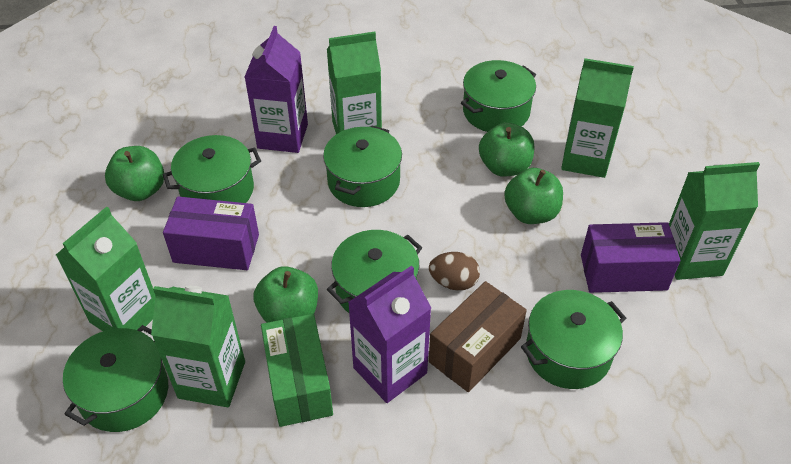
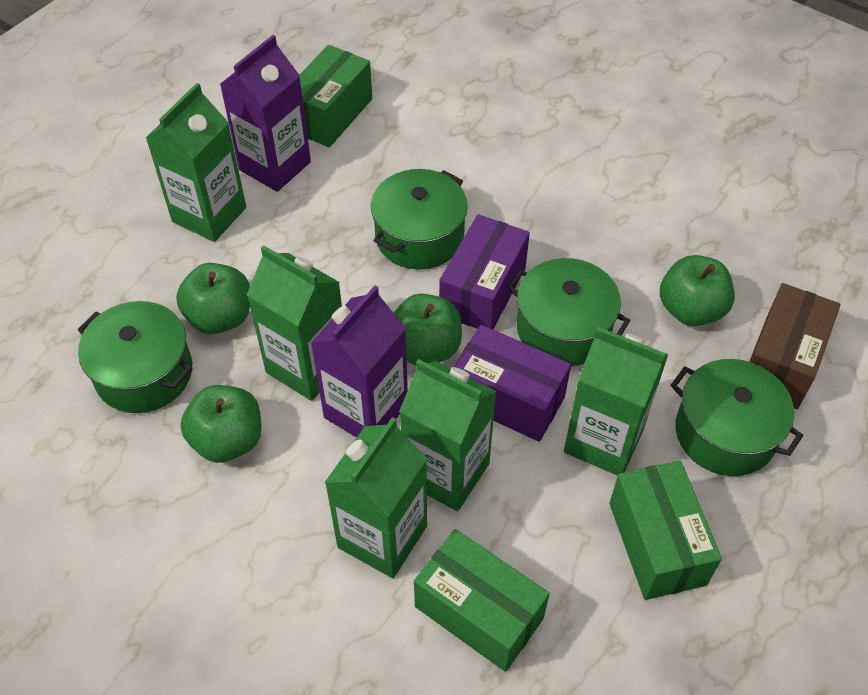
brown egg: [429,252,480,291] = 1 -> none = 0
green box: [261,314,333,427] = 1 -> [300,45,372,148] [414,529,550,672] [609,460,722,600] = 3
green pot: [63,325,168,432] [162,135,261,203] [323,125,402,207] [327,230,422,313] [461,60,536,132] [521,290,626,389] = 6 -> [78,301,192,413] [371,169,468,269] [507,258,630,366] [671,359,803,476] = 4

